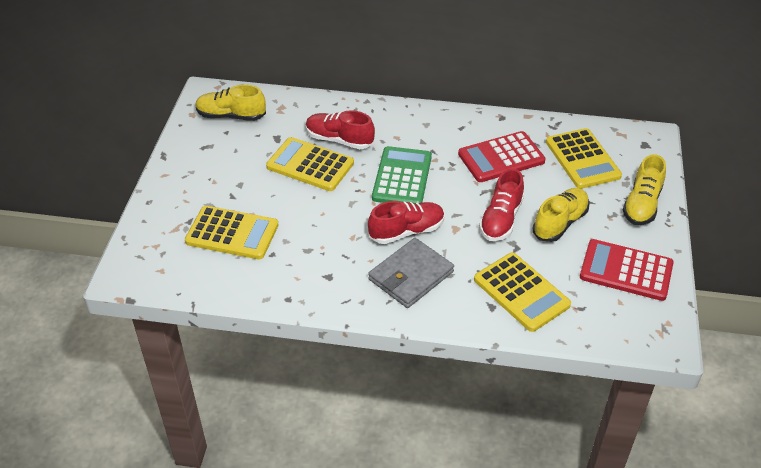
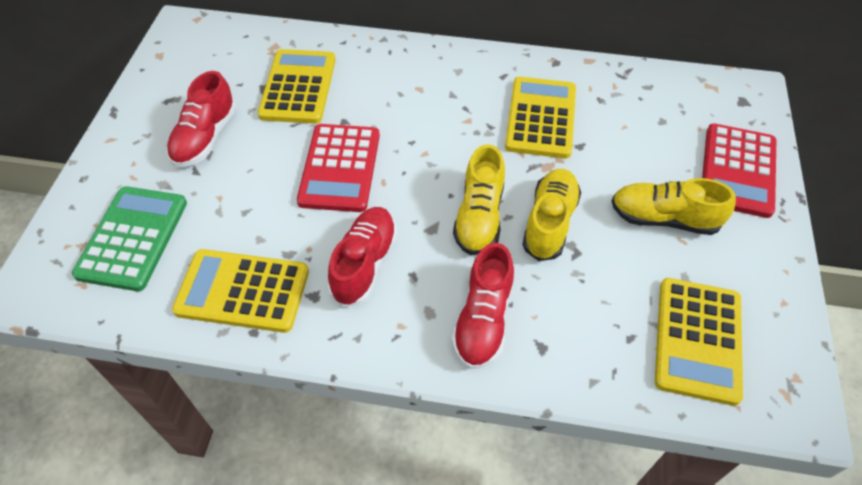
grey wallet: [368,238,454,308] = 1 -> none = 0

